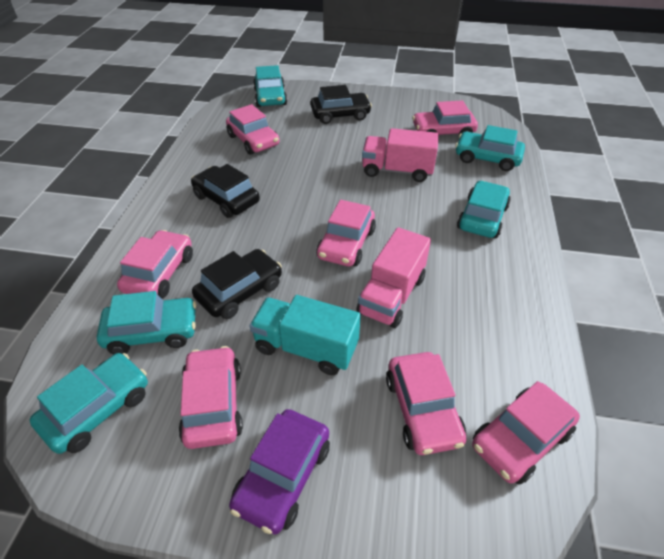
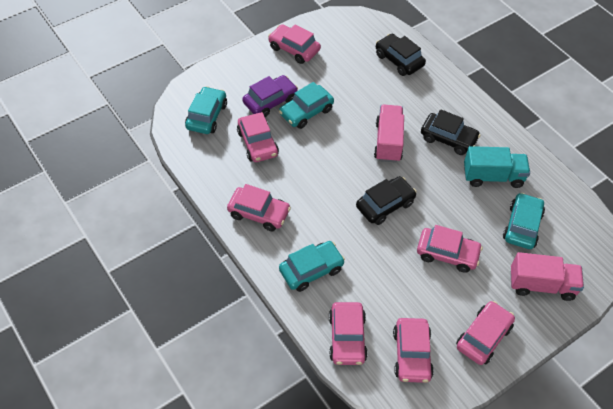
turquoise car: [30,353,148,454] [97,291,197,354] [253,65,287,107] [455,125,525,171] [457,181,511,238] = 5 -> [185,86,227,134] [279,82,334,129] [279,241,345,292] [503,193,545,249] = 4

